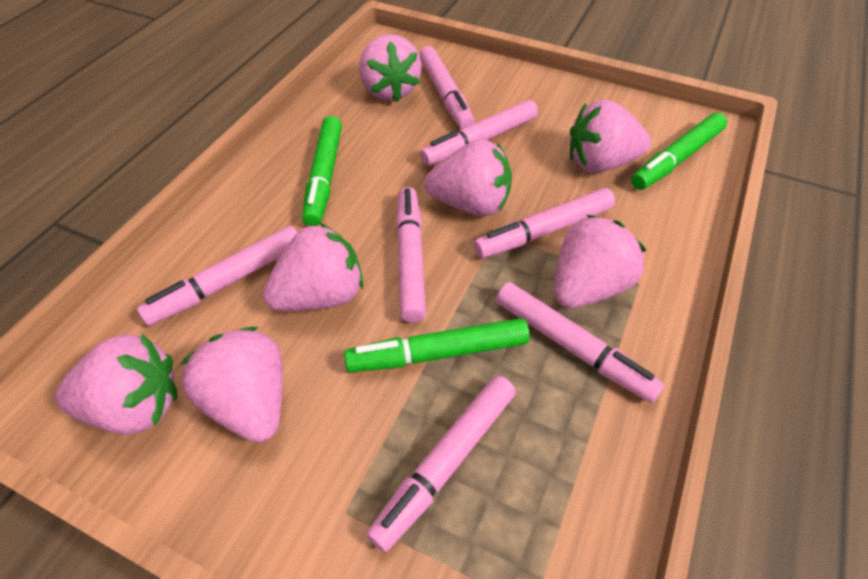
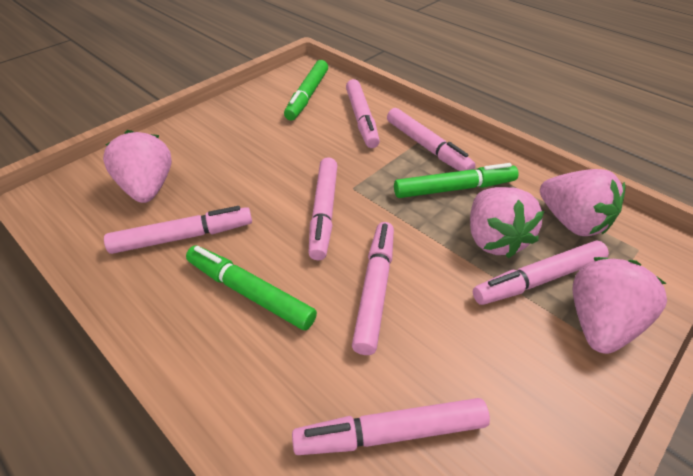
pink strawberry: [55,334,177,435] [180,327,283,443] [263,223,363,311] [359,35,422,101] [424,139,512,216] [554,215,646,308] [570,99,651,173] = 7 -> [103,130,172,203] [470,187,544,258] [540,169,626,236] [573,257,667,354] = 4

